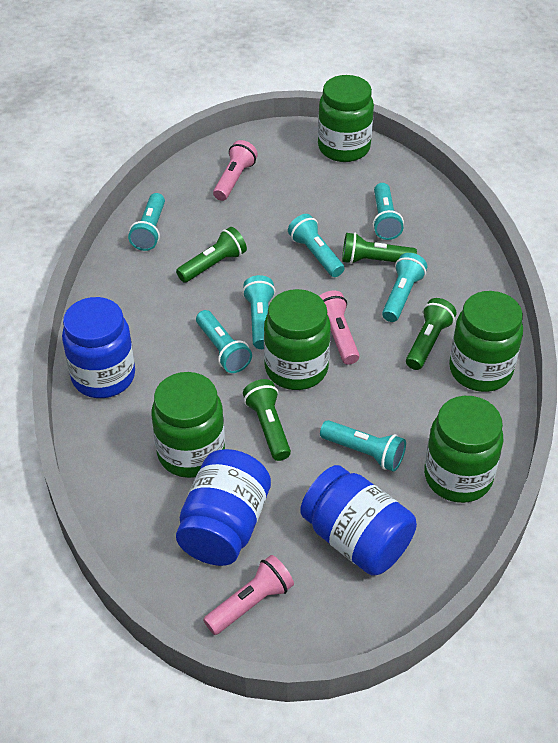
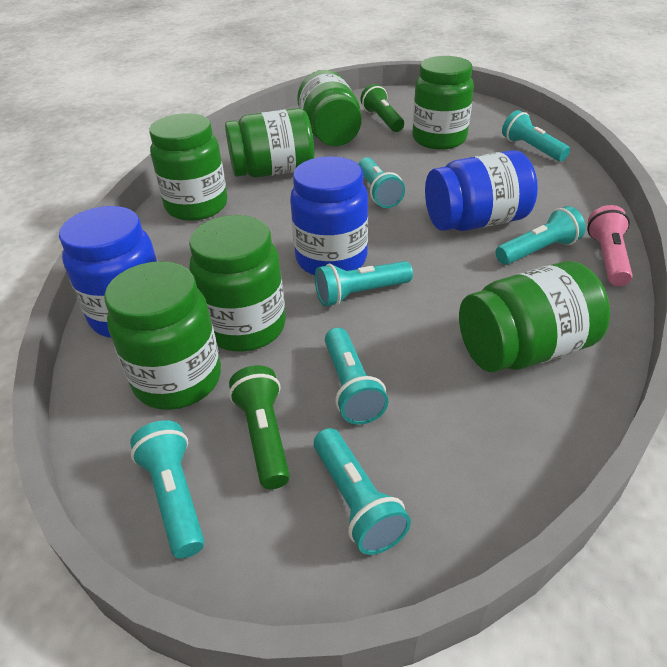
green flashlight: [176,227,247,283] [243,379,291,461] [342,232,417,264] [406,298,457,370] = 4 -> [229,365,290,489] [360,84,404,132] = 2
green jar: [152,372,225,478] [264,289,331,390] [318,75,374,162] [424,396,503,503] [449,291,523,392] = 5 -> [104,261,221,410] [149,113,227,221] [189,215,286,352] [225,108,314,178] [297,70,362,146] [412,56,474,150] [459,261,610,372] = 7
pink flashlight: [203,555,294,635] [213,140,258,201] [319,291,360,365] = 3 -> [587,205,633,286] = 1

